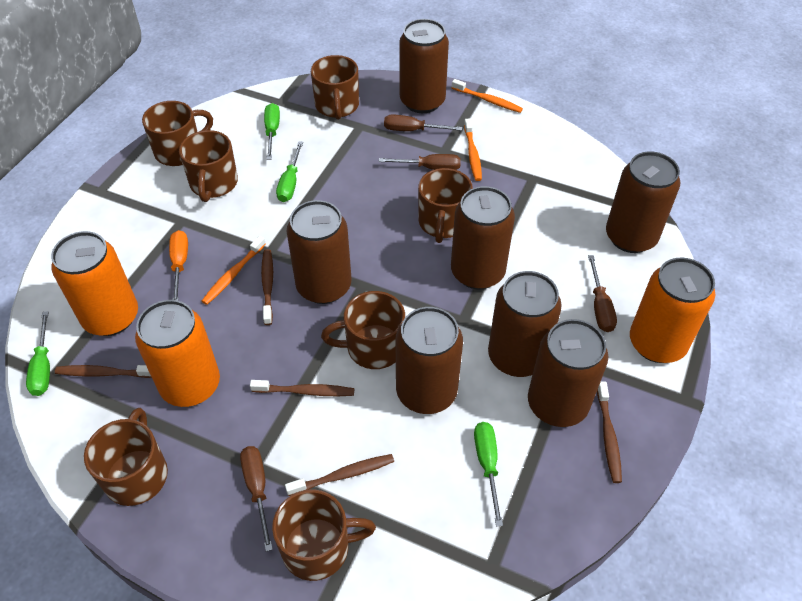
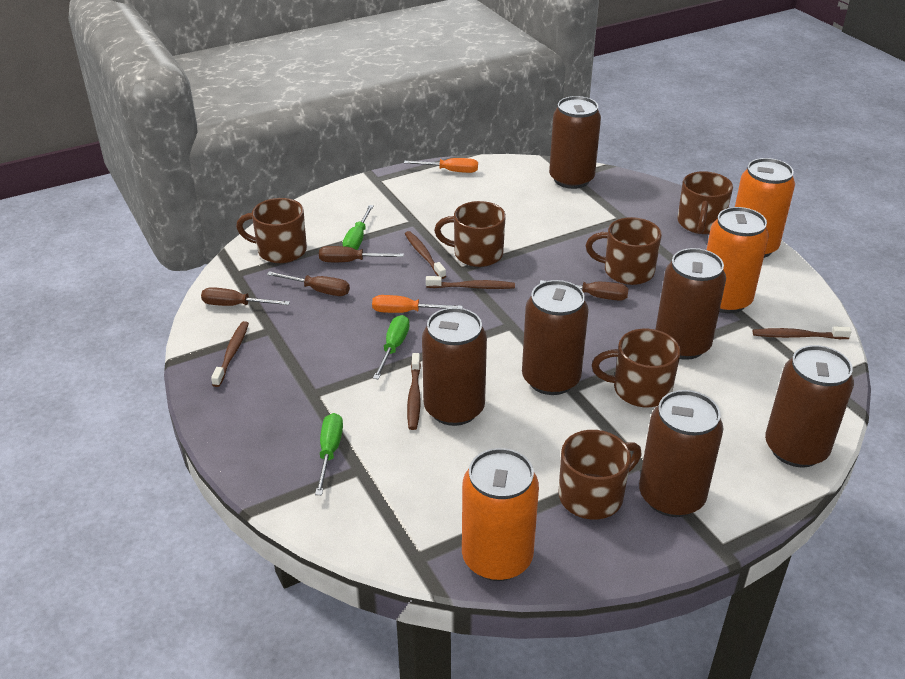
brown can: [286,200,352,304] [396,307,463,414] [400,19,449,113] [451,186,515,289] [488,271,562,377] [528,319,608,427] [606,151,680,253] = 7 -> [422,308,487,426] [522,280,589,395] [549,96,601,189] [639,390,723,517] [655,248,726,360] [765,345,854,468] = 6
brown mug: [84,408,168,506] [142,101,213,166] [179,130,238,202] [272,489,376,581] [311,55,359,120] [321,291,405,369] [418,168,473,243] = 7 -> [236,198,307,263] [434,201,506,267] [558,430,642,519] [586,217,662,285] [592,329,681,407] [677,171,733,234] = 6
green screwdriver: [26,311,50,396] [264,103,280,160] [276,141,303,202] [474,422,503,526] = 4 -> [315,413,343,495] [343,205,374,250] [373,315,410,379] = 3
orange screwdriver: [169,230,188,301] = 1 -> [372,295,463,313] [404,158,478,173] = 2
orange toothbrush: [202,236,266,305] [452,79,523,113] [464,119,482,181] = 3 -> none = 0

